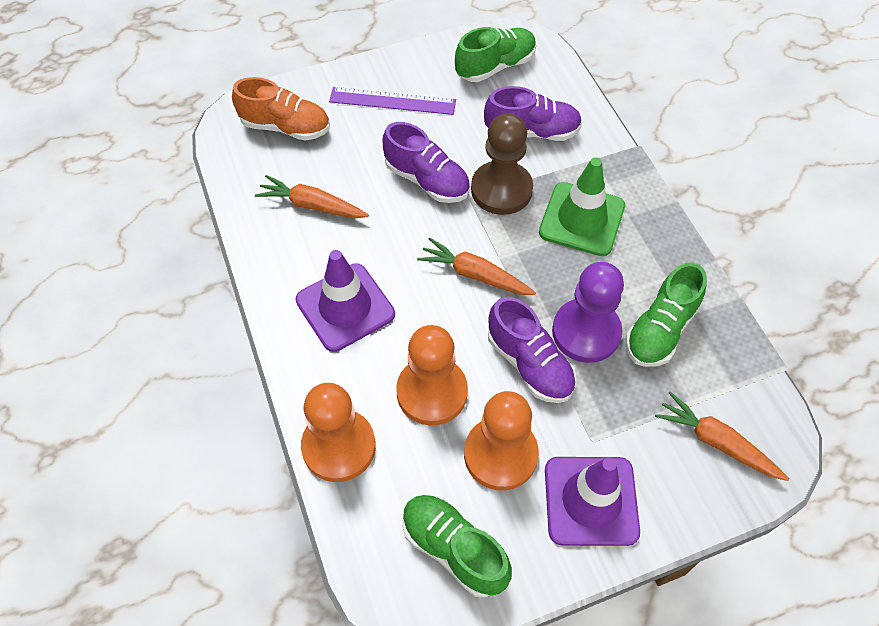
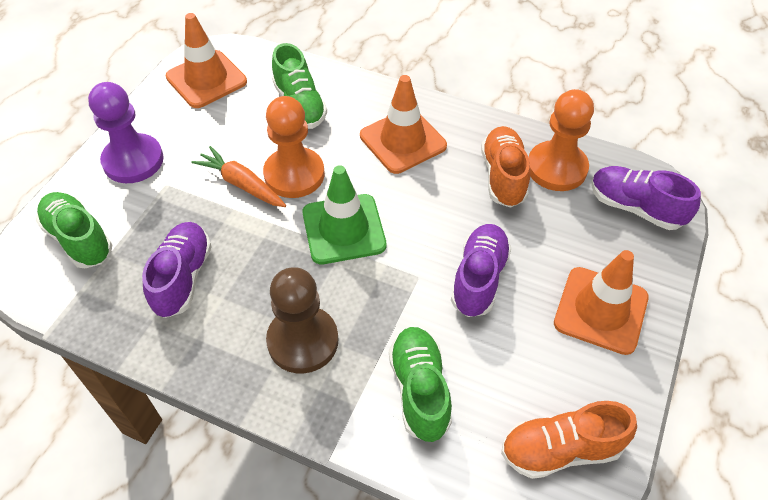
orange carrot: [255,175,369,218] [417,238,536,295] [655,392,789,481] = 3 -> [192,146,286,207] = 1
orange pawn: [301,383,376,482] [396,325,468,426] [464,391,539,491] = 3 -> [263,96,324,198] [529,89,594,191] = 2
orange shoe: [232,77,330,141] = 1 -> [481,126,530,208] [501,401,637,479] = 2
orange traffic cone: none = 0 -> [166,13,247,108] [360,75,447,174] [554,250,649,355] = 3
purple ruler: [329,87,456,115] = 1 -> none = 0
purple traffic cone: [296,250,395,352] [545,457,640,546] = 2 -> none = 0

